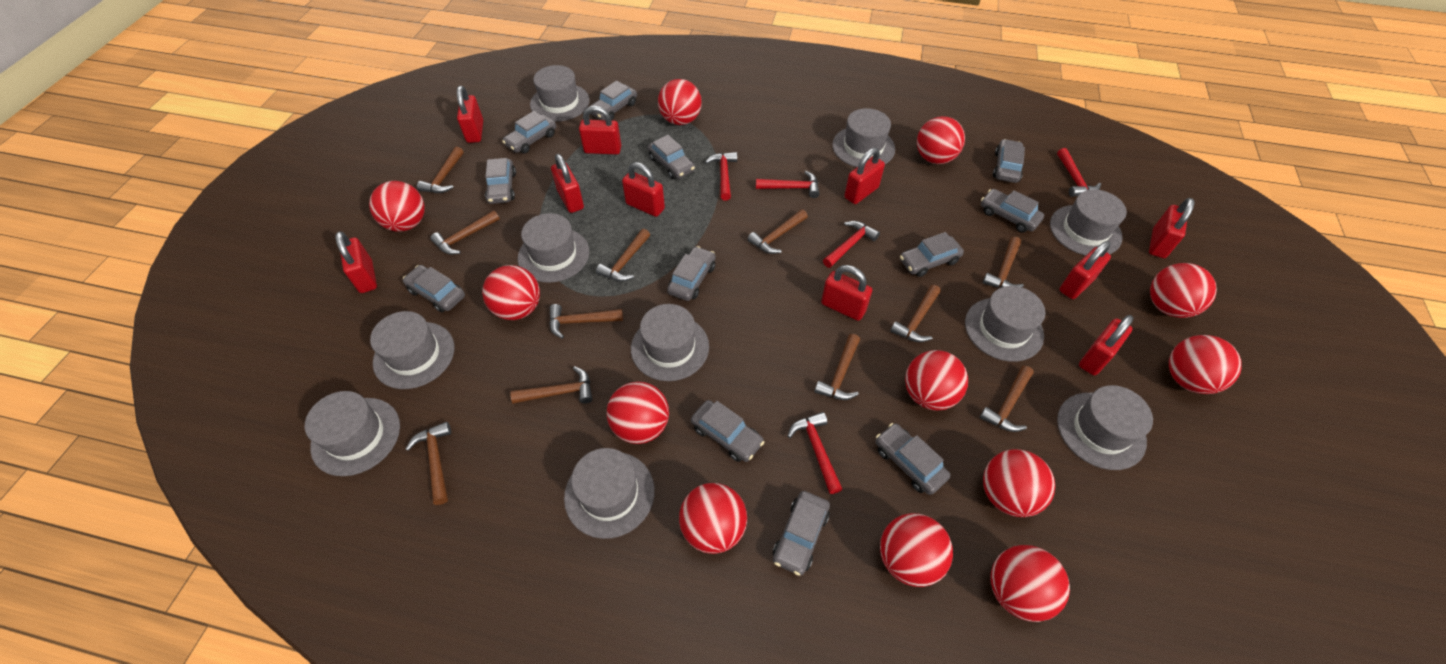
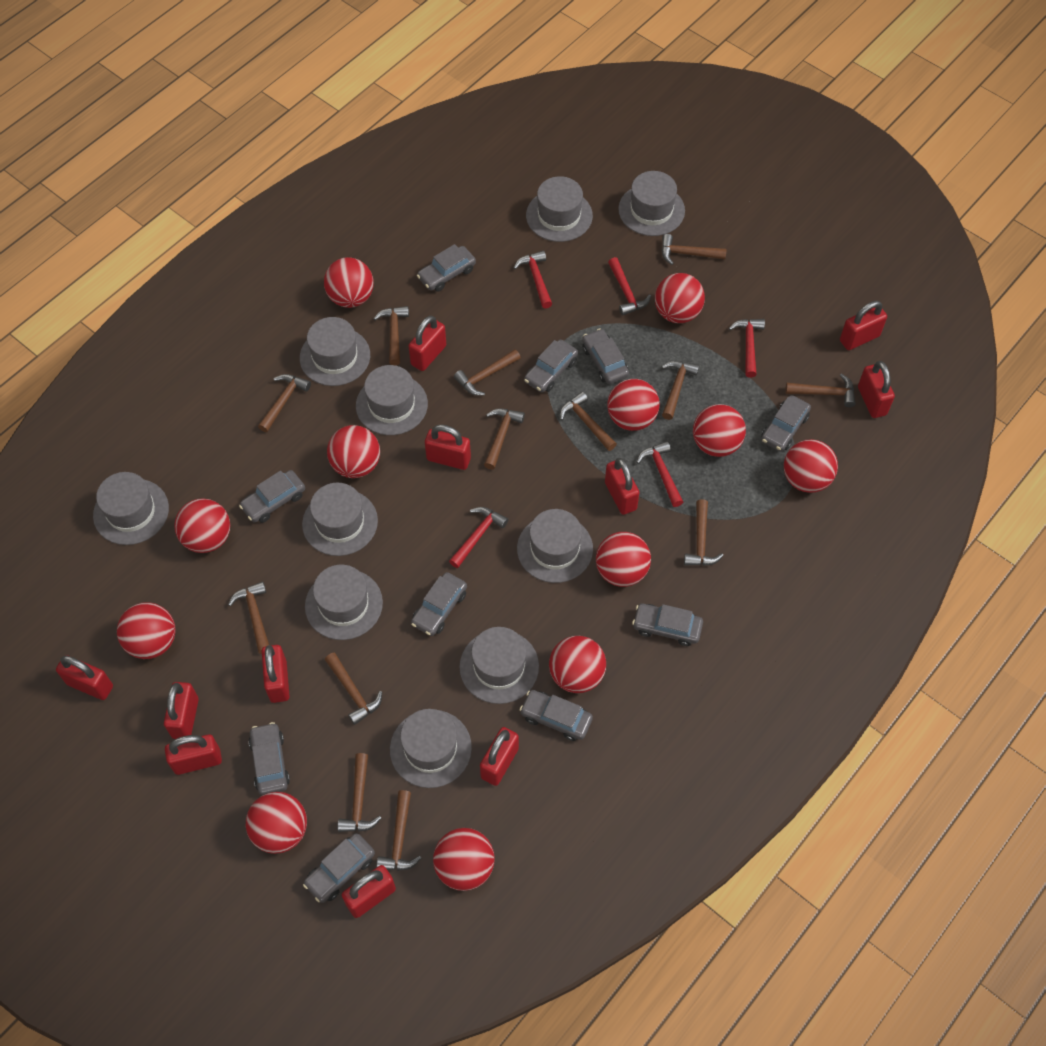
brown hammer: [406,422,451,505] [417,147,464,193] [430,210,500,255] [510,366,593,404] [549,304,623,339] [596,229,650,282] [747,209,808,254] [814,334,860,400] [890,285,941,342] [979,366,1034,432] [982,237,1024,288] = 11 -> [228,582,269,654] [258,374,311,432] [325,653,382,725] [337,753,381,832] [373,306,409,366] [377,790,421,871] [454,349,521,396] [484,408,525,470] [560,392,617,451] [661,361,700,420] [662,234,727,265] [684,499,724,566] [785,374,856,407] = 13
grey car: [403,265,465,312] [485,158,516,204] [502,111,556,154] [590,81,637,120] [647,135,695,179] [667,246,716,301] [691,400,764,462] [773,491,830,576] [876,423,950,495] [900,232,964,277] [981,189,1044,233] [993,139,1025,183] = 12 -> [239,470,305,523] [249,722,290,795] [303,833,375,903] [411,572,467,636] [417,244,476,292] [520,690,593,741] [524,340,578,393] [582,329,629,384] [632,603,703,646] [761,395,811,451] = 10
red padlock: [335,231,377,293] [457,86,483,143] [551,154,584,213] [579,106,621,154] [622,162,665,217] [821,265,872,321] [844,148,885,204] [1059,241,1111,299] [1079,315,1134,375] [1149,198,1195,258] = 10 -> [56,655,113,700] [164,682,199,739] [165,734,222,775] [262,645,290,703] [342,865,396,918] [408,316,446,371] [425,425,471,470] [480,727,519,786] [605,458,639,515] [840,301,887,350] [858,361,895,418] = 11

